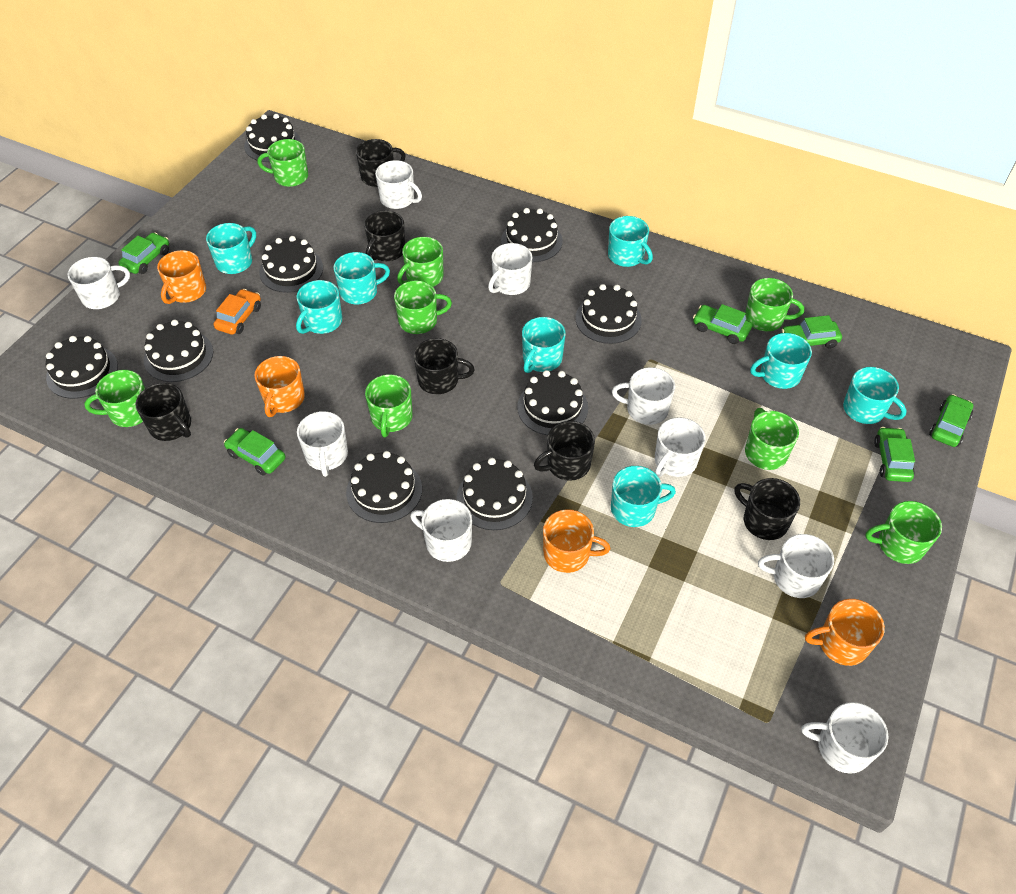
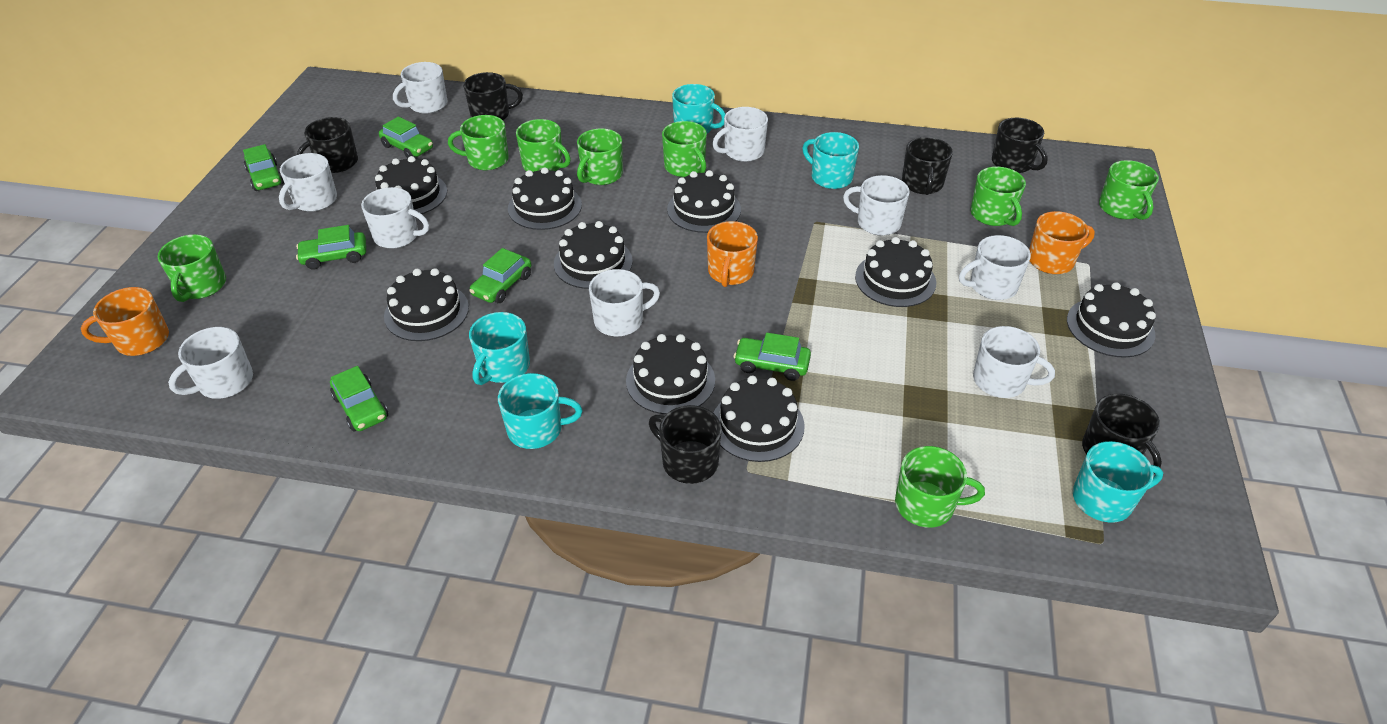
orange car: [213,289,261,335] = 1 -> none = 0
orange mug: [157,250,206,304] [254,356,305,417] [543,509,610,573] [805,599,885,666] = 4 -> [81,287,169,356] [707,221,758,287] [1029,211,1095,274] = 3
turquoise mug: [206,223,256,274] [296,280,343,334] [333,252,390,304] [522,317,566,373] [608,216,653,267] [611,466,676,527] [750,333,812,389] [843,367,907,424] = 8 -> [469,312,530,385] [498,373,582,449] [672,84,725,133] [802,132,859,189] [1073,441,1164,523] = 5

